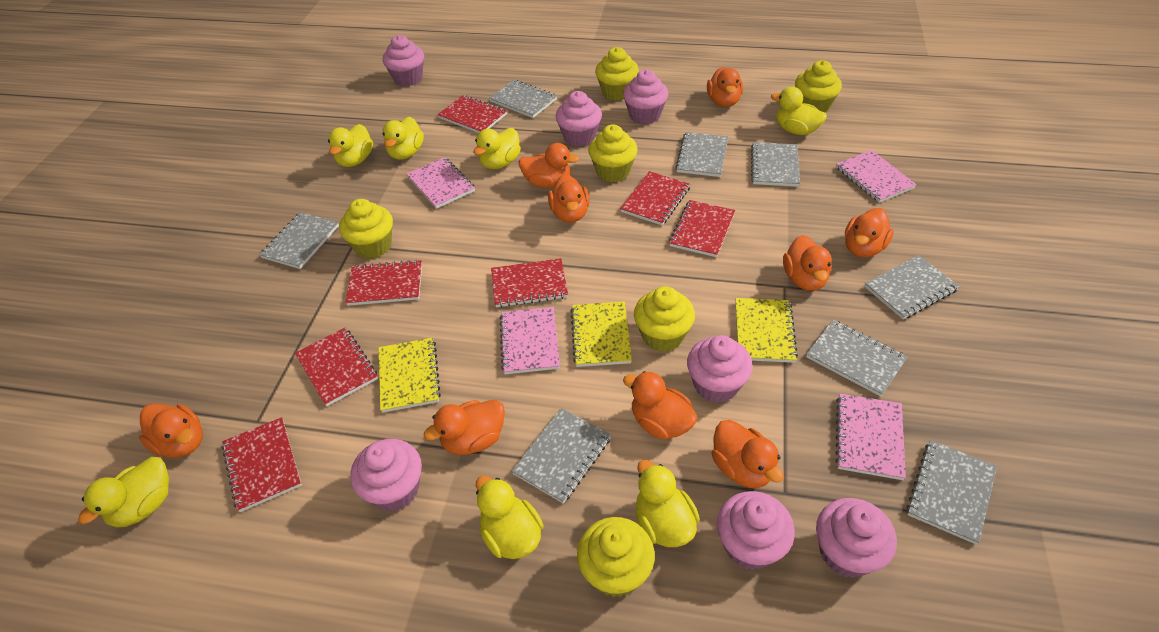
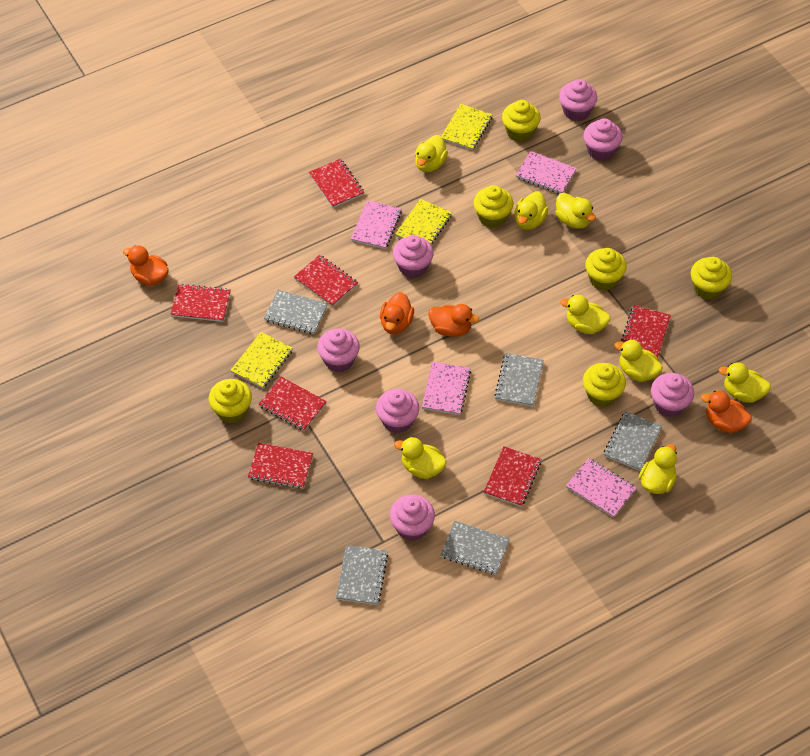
grey notebook: [259,212,339,269] [489,80,557,118] [511,408,611,504] [676,132,728,177] [751,142,800,187] [806,320,907,397] [864,255,960,319] [907,440,997,544] = 8 -> [264,290,328,334] [336,545,388,605] [441,521,510,575] [494,353,544,407] [604,411,662,471] = 5
orange duck: [139,403,203,458] [424,400,505,455] [519,143,579,188] [548,174,590,223] [623,371,698,440] [707,67,743,107] [712,420,784,488] [783,235,832,291] [845,208,894,258] = 9 -> [123,245,169,286] [380,292,414,334] [428,304,479,337] [701,391,752,433] = 4
yellow duck: [78,457,169,528] [328,124,373,167] [382,117,424,160] [473,128,521,169] [475,476,544,559] [636,460,700,547] [771,87,827,135] = 7 -> [394,437,447,479] [415,135,448,172] [514,191,548,230] [555,193,596,229] [560,295,610,334] [614,339,663,382] [638,444,677,494] [719,362,771,403] = 8

